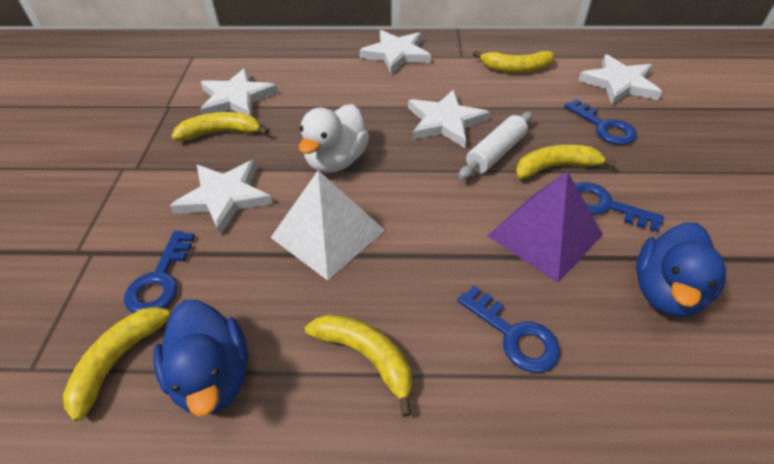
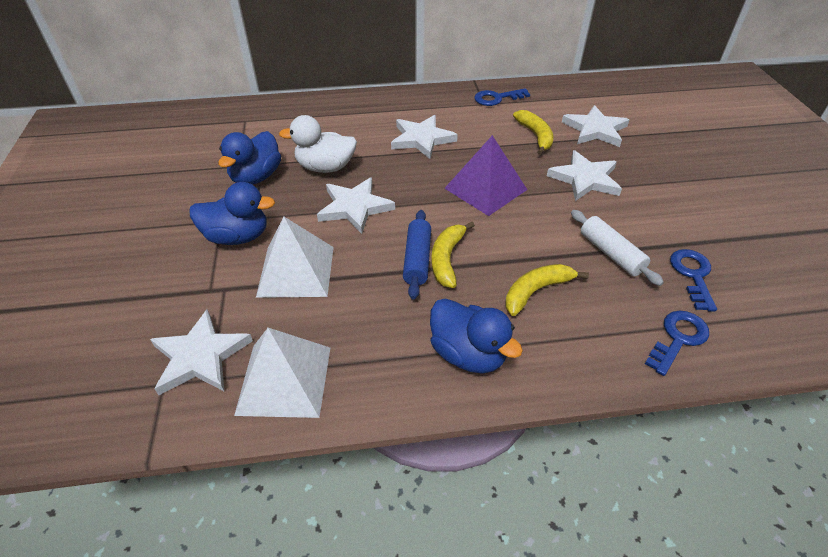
blue duck: [153,300,248,417] [636,223,726,317] = 2 -> [189,182,275,245] [218,131,281,185] [430,298,523,374] = 3
blue key: [124,231,195,313] [457,286,560,373] [564,99,637,145] [575,182,664,232] = 4 -> [474,88,530,106] [645,310,709,376] [670,249,717,312] = 3
blue rolling pin: none = 0 -> [403,210,431,299] = 1
white pyramid: [270,170,385,281] = 1 -> [234,328,330,418] [256,217,334,298] = 2
yellow banana: [63,306,174,421] [171,112,269,141] [305,314,412,417] [473,51,555,73] [516,145,617,179] = 5 -> [431,222,475,288] [505,264,589,316] [513,110,553,155] = 3

